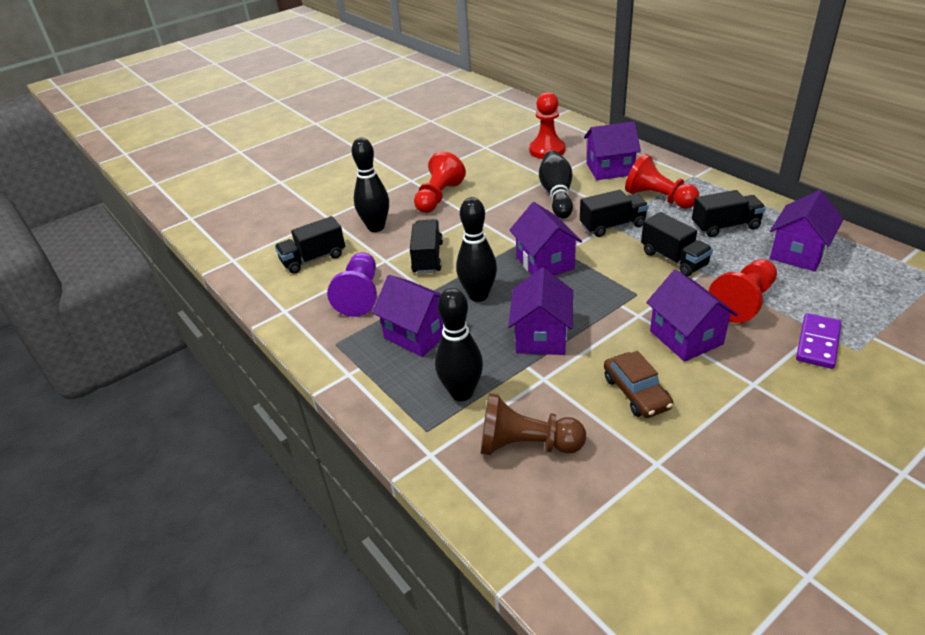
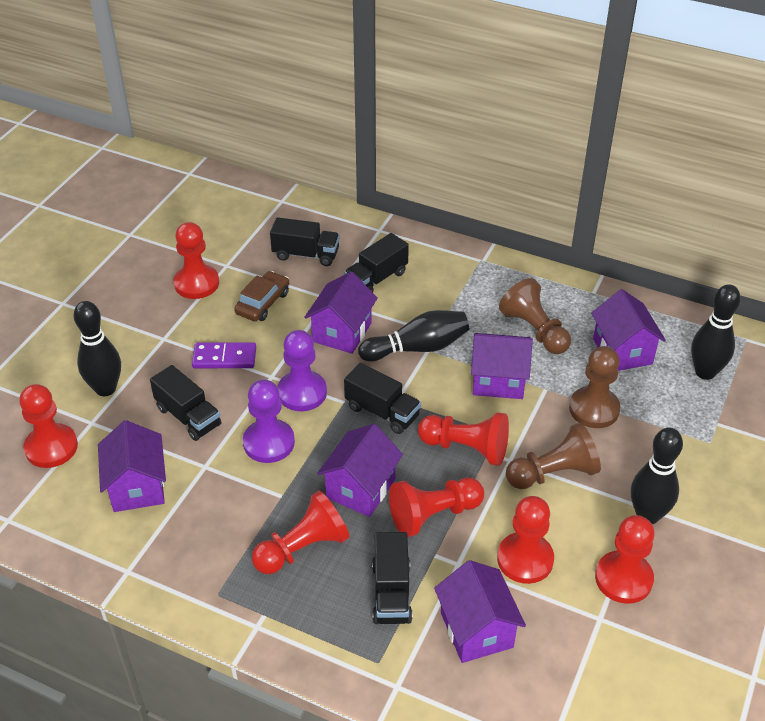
brown pawn: [481,393,586,455] = 1 -> [499,278,571,354] [506,423,601,489] [569,346,621,428] = 3
purple pawn: [327,252,377,317] = 1 -> [243,379,295,463] [277,330,327,411] = 2
red pawn: [414,151,466,213] [529,92,565,159] [625,154,699,209] [708,259,777,323] = 4 -> [19,384,78,468] [173,222,219,299] [252,491,349,574] [389,478,484,537] [418,412,509,466] [497,496,554,584] [595,515,655,604] = 7

